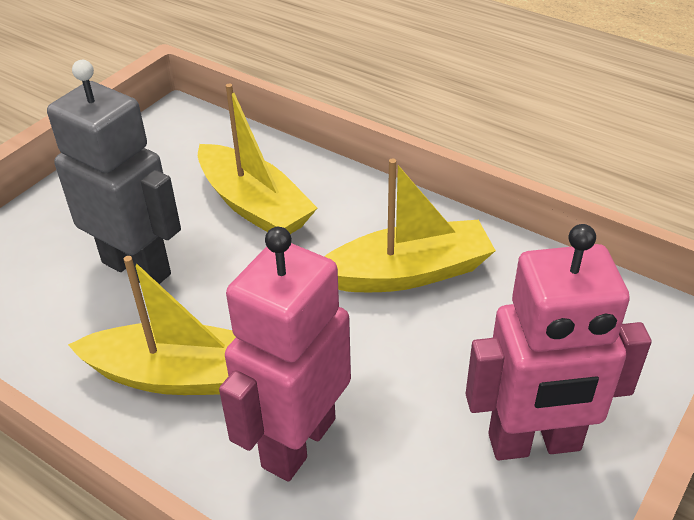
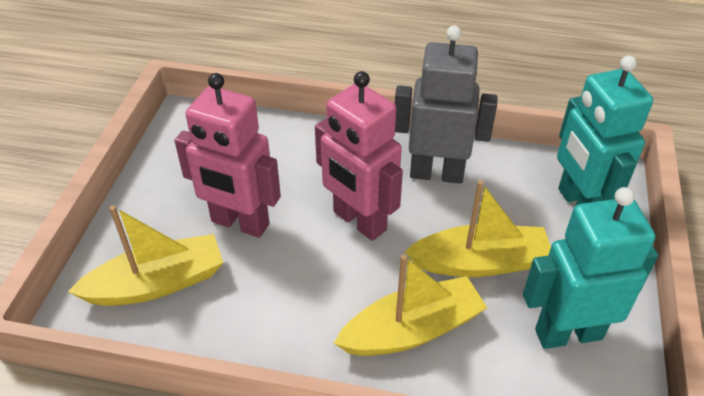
turquoise robot: none = 0 -> [523,187,658,349] [557,55,653,205] = 2

